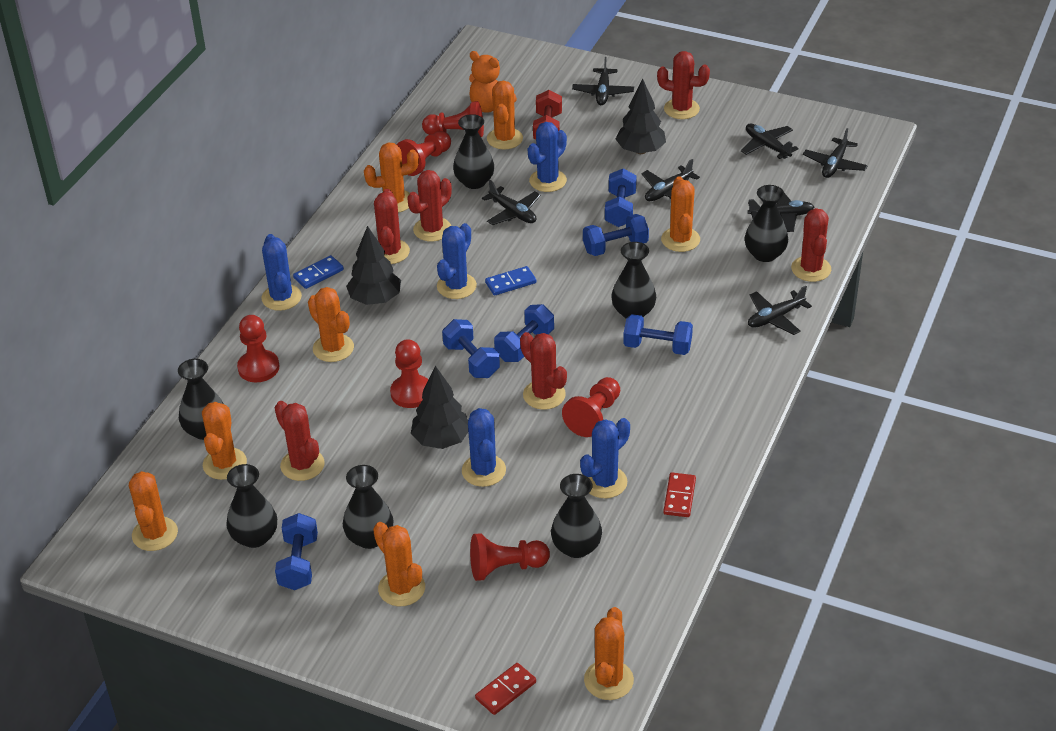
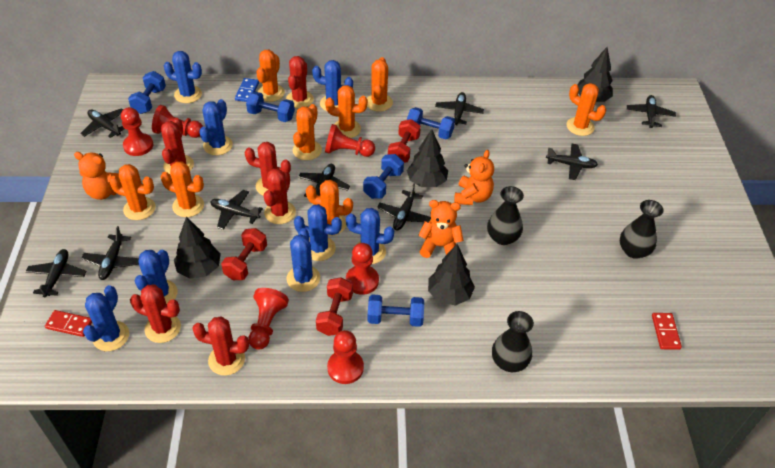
black plane: [482,180,541,225] [572,57,634,105] [641,159,700,201] [741,124,799,159] [748,193,814,232] [748,286,812,335] [803,128,868,178] = 7 -> [26,249,87,298] [80,108,125,138] [81,226,139,280] [210,190,263,230] [298,164,350,197] [377,183,431,231] [435,92,484,125] [546,144,598,180] [627,95,676,128] = 9
black tree: [346,226,401,305] [411,366,468,449] [616,79,666,154] = 3 -> [174,217,221,279] [407,129,448,187] [428,244,475,305] [577,47,613,102] = 4
black vase: [178,359,223,440] [226,464,277,548] [343,465,393,549] [453,114,494,189] [551,474,602,558] [611,242,656,319] [745,185,788,262] = 7 -> [487,186,524,245] [492,311,534,372] [620,200,664,259] = 3
blue cactus: [262,234,302,311] [437,223,477,299] [462,408,506,487] [528,122,567,192] [580,418,630,498] = 5 -> [83,285,129,351] [135,250,178,304] [164,51,202,103] [199,99,233,155] [287,228,320,292] [294,204,342,261] [312,60,353,111] [346,208,394,264] = 8
blue domino: [293,255,344,289] [485,266,536,296] = 2 -> [235,78,259,102] = 1
blue dumbbell: [275,513,318,590] [442,319,500,378] [494,304,554,362] [583,214,649,256] [605,169,637,227] [623,314,693,355] = 6 -> [128,71,166,114] [246,92,295,122] [363,154,404,199] [368,295,424,327] [407,107,455,139] = 5
orange teddy bear: [469,51,517,113] = 1 -> [74,152,121,200] [418,200,464,258] [454,150,494,205] = 3
red dumbbell: [533,90,562,139] = 1 -> [221,228,267,280] [316,277,353,336] [388,119,421,163] = 3

